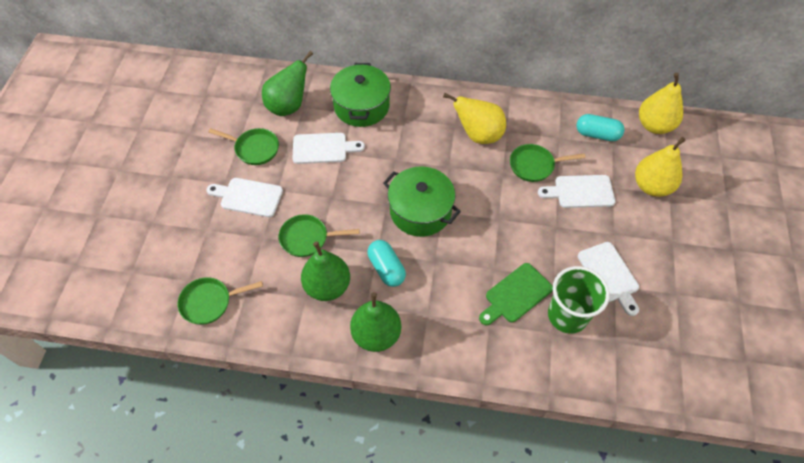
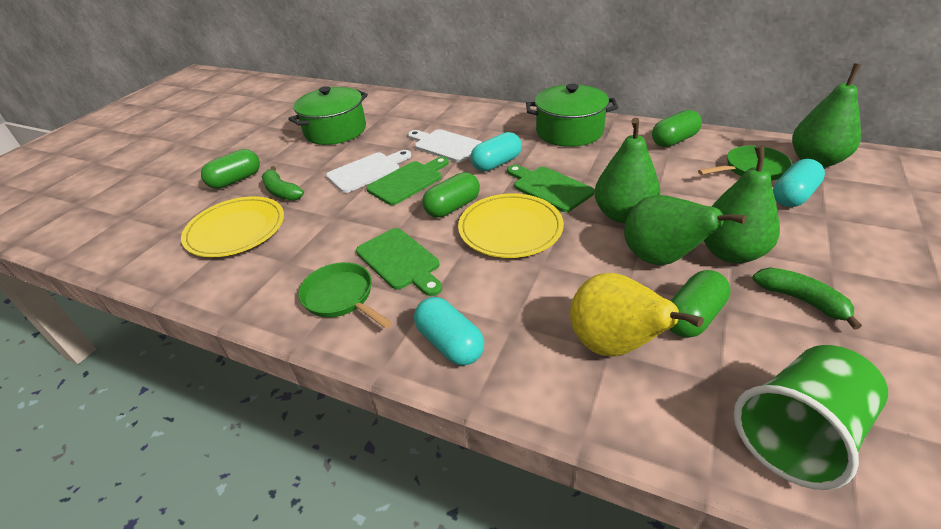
green banana: none = 0 -> [262,166,304,201] [752,267,862,330] = 2
green capsule: none = 0 -> [201,149,260,189] [422,172,480,218] [652,110,702,147] [669,270,731,338] = 4
green cutting board: [479,263,553,325] = 1 -> [356,228,442,296] [366,157,449,205] [507,165,594,212] = 3
green pan: [178,277,263,325] [208,128,279,165] [279,214,359,257] [510,144,586,182] = 4 -> [298,262,392,329] [698,145,792,181] = 2
green pear: [262,51,313,116] [301,241,350,301] [350,292,401,352] = 3 -> [594,118,661,223] [624,195,747,265] [704,145,780,263] [792,63,861,167] = 4
turquoise capsule: [368,240,406,287] [576,114,625,141] = 2 -> [414,297,484,366] [470,132,522,172] [773,159,825,207] = 3
white cutting board: [207,178,283,217] [293,133,365,164] [538,175,615,208] [578,242,639,316] = 4 -> [326,150,411,193] [408,129,482,162] = 2
yellow pear: [443,93,506,144] [635,137,686,197] [639,73,683,134] = 3 -> [570,273,704,356] = 1
yellow plate: none = 0 -> [181,196,284,257] [458,193,564,258] = 2

